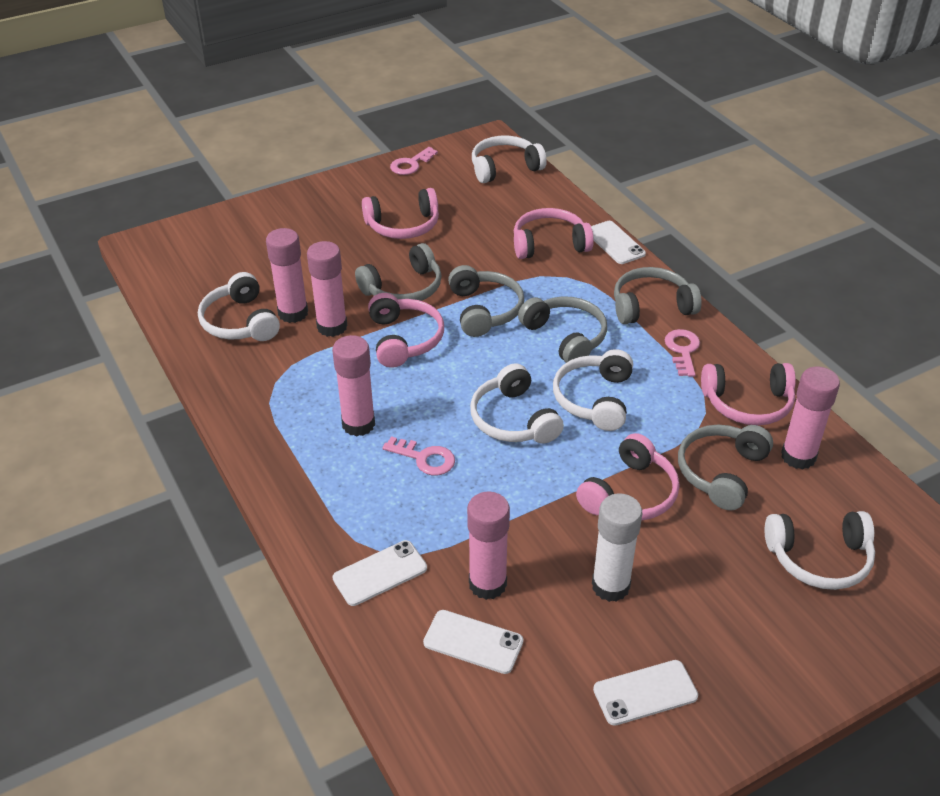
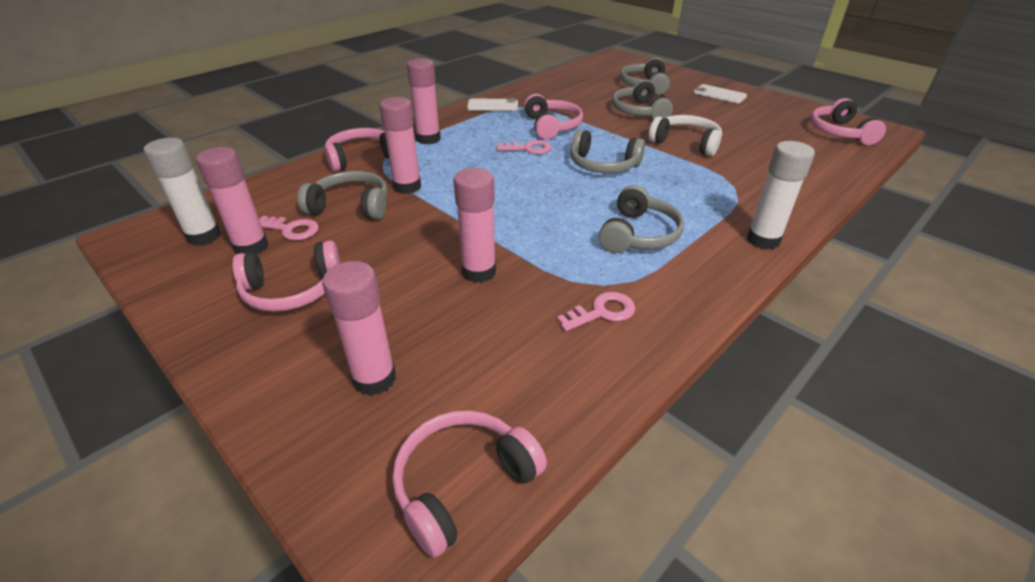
white glue stick: [592,494,642,602] = 1 -> [144,138,221,246] [747,141,815,249] = 2
white headphones: [198,272,280,341] [470,363,564,444] [472,136,547,183] [553,349,633,431] [765,511,875,590] = 5 -> [649,115,722,156] = 1
white phone: [333,540,427,606] [423,610,524,674] [591,221,646,264] [593,660,698,726] = 4 -> [467,98,518,111] [693,84,747,103] = 2

